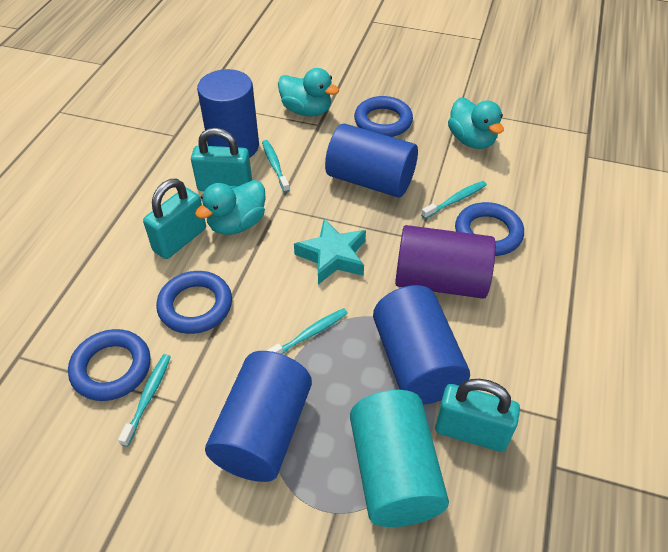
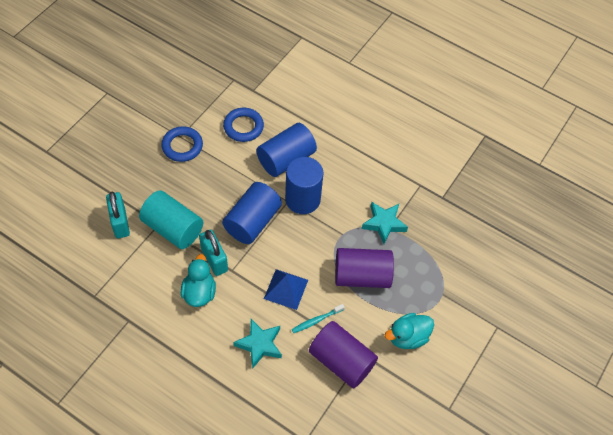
blue cylinder: [197,69,259,158] [205,351,312,482] [325,124,418,198] [373,285,470,405] = 4 -> [222,182,282,244] [256,123,317,177] [285,157,323,214] = 3
blue pyramid: none = 0 -> [264,269,308,310] = 1
blue ring: [68,329,150,401] [156,271,232,334] [354,96,413,137] [455,202,524,256] = 4 -> [161,126,203,162] [223,108,264,142] = 2
purple cylinder: [395,225,496,299] = 1 -> [309,321,378,388] [335,248,394,288] = 2
turquoise duck: [195,180,266,235] [278,68,339,116] [448,98,504,149] = 3 -> [181,254,216,307] [385,313,434,349] = 2
turquoise padlock: [143,179,206,259] [191,128,252,191] [435,379,520,452] = 3 -> [106,191,130,238] [199,230,228,276] = 2
turquoise star: [294,219,366,285] = 1 -> [233,319,282,369] [362,202,408,244] = 2
turquoise toothbrush: [118,354,171,447] [262,140,290,193] [266,308,348,354] [421,181,487,219] = 4 -> [292,304,345,333] = 1

